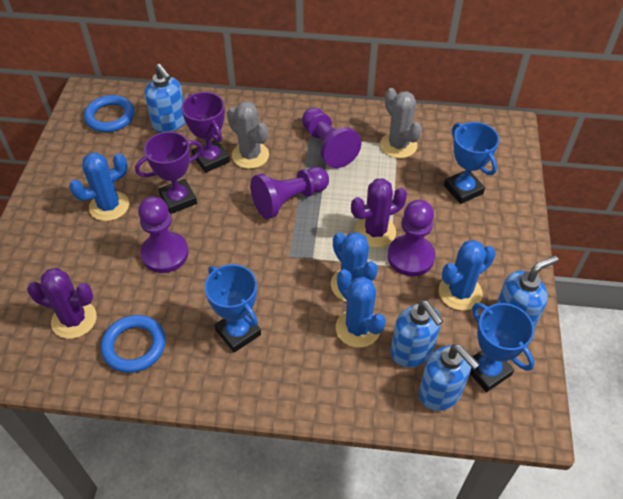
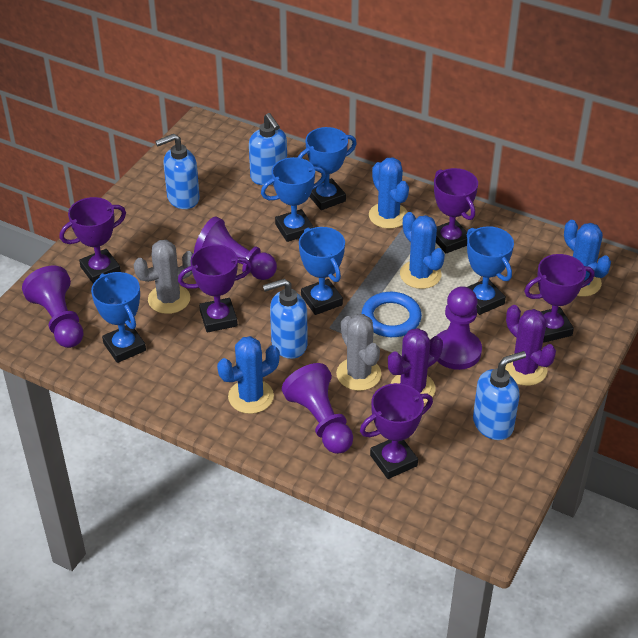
blue ring: [84,95,135,132] [101,315,166,373] = 2 -> [362,292,422,337] = 1
blue trophy: [205,264,261,352] [444,122,499,204] [470,303,535,392] = 3 -> [91,272,146,363] [261,157,326,242] [297,127,357,210] [299,227,345,315] [467,226,514,315] = 5
purple trophy: [135,132,203,214] [181,92,230,173] = 2 -> [60,197,126,283] [178,244,252,332] [360,383,433,479] [434,168,478,253] [524,254,594,343] = 5

